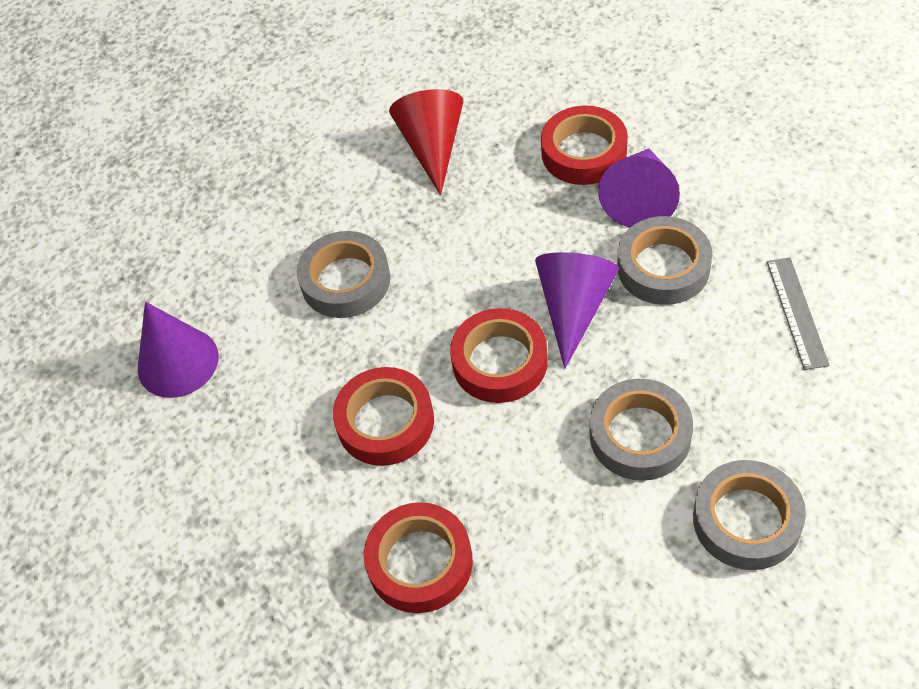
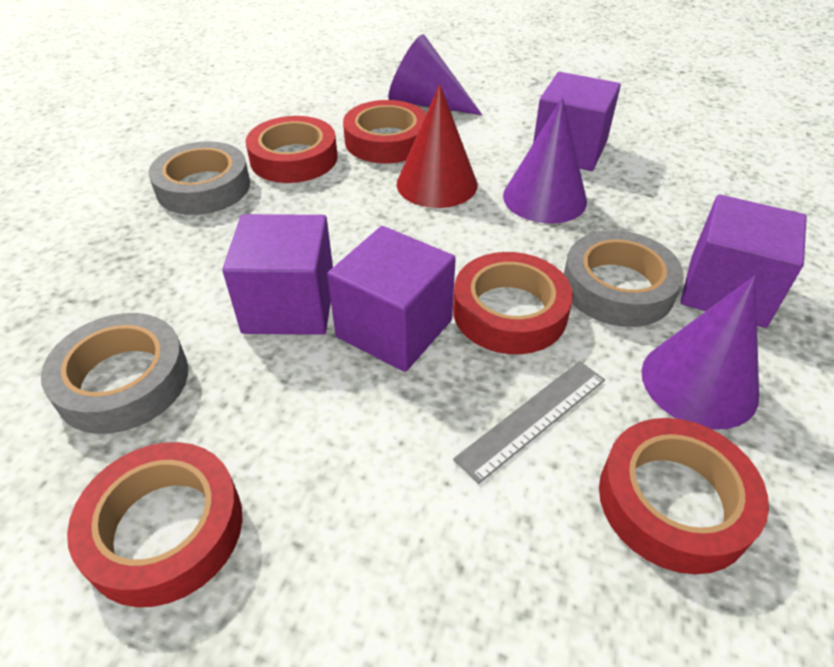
grey tape: [297,231,390,318] [590,379,693,481] [617,216,712,305] [693,460,806,570] = 4 -> [41,313,188,434] [149,141,250,215] [564,230,684,327] = 3
purple cube: none = 0 -> [222,214,333,335] [327,226,456,372] [533,72,621,171] [680,195,807,328] = 4
red tape: [333,367,434,466] [364,502,473,613] [450,308,548,403] [541,106,628,185] = 4 -> [67,442,243,607] [246,116,337,183] [343,100,427,163] [453,252,573,354] [599,418,769,574] = 5

